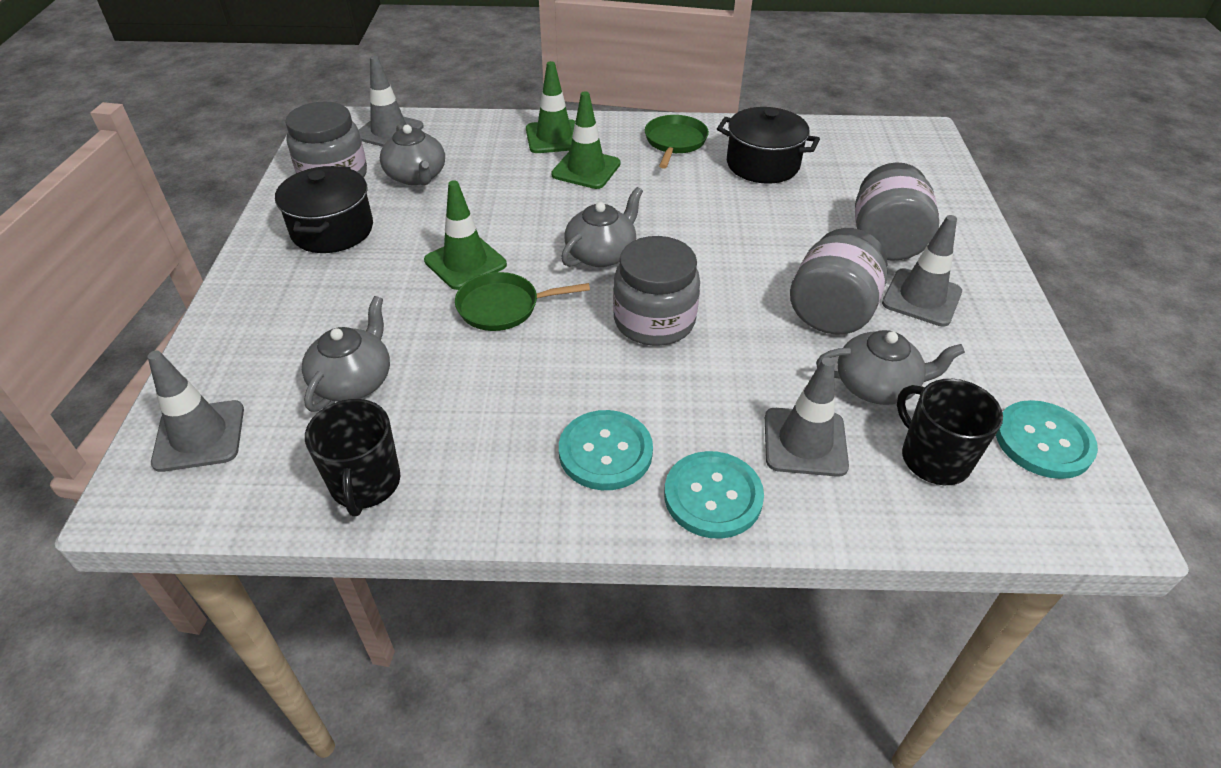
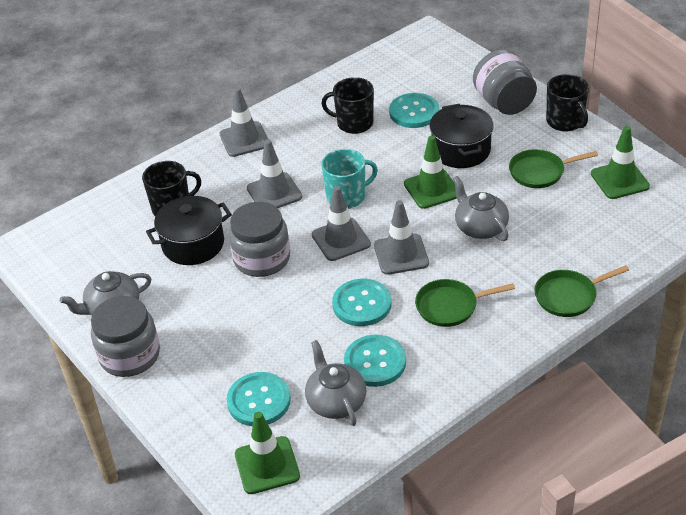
black mug: [305,399,400,516] [897,379,1003,485] = 2 -> [142,161,201,216] [322,77,374,134] [546,74,589,131] = 3
green pan: [455,272,590,331] [645,115,709,169] = 2 -> [415,279,515,327] [509,149,598,188] [534,265,629,317] = 3
grey jar: [285,101,367,177] [613,236,700,346] [790,228,887,335] [855,162,939,261] = 4 -> [91,296,160,377] [229,202,290,277] [473,49,537,115] = 3
grey teapot: [302,296,390,412] [380,125,445,185] [561,187,643,267] [816,330,965,405] = 4 -> [60,271,151,315] [305,340,367,426] [453,176,509,241] = 3
turquoise button: [559,410,653,490] [664,451,764,539] [996,400,1098,479] = 3 -> [227,372,291,426] [332,279,392,326] [344,335,406,387] [389,93,439,128] = 4
turquoise mug: none = 0 -> [321,149,378,209] = 1

